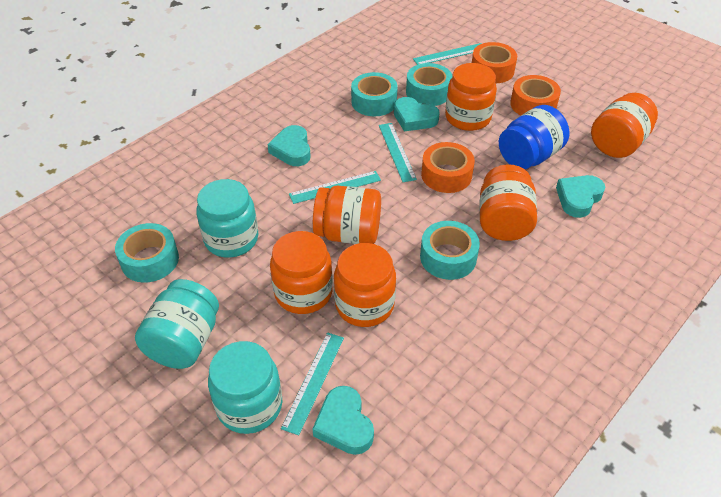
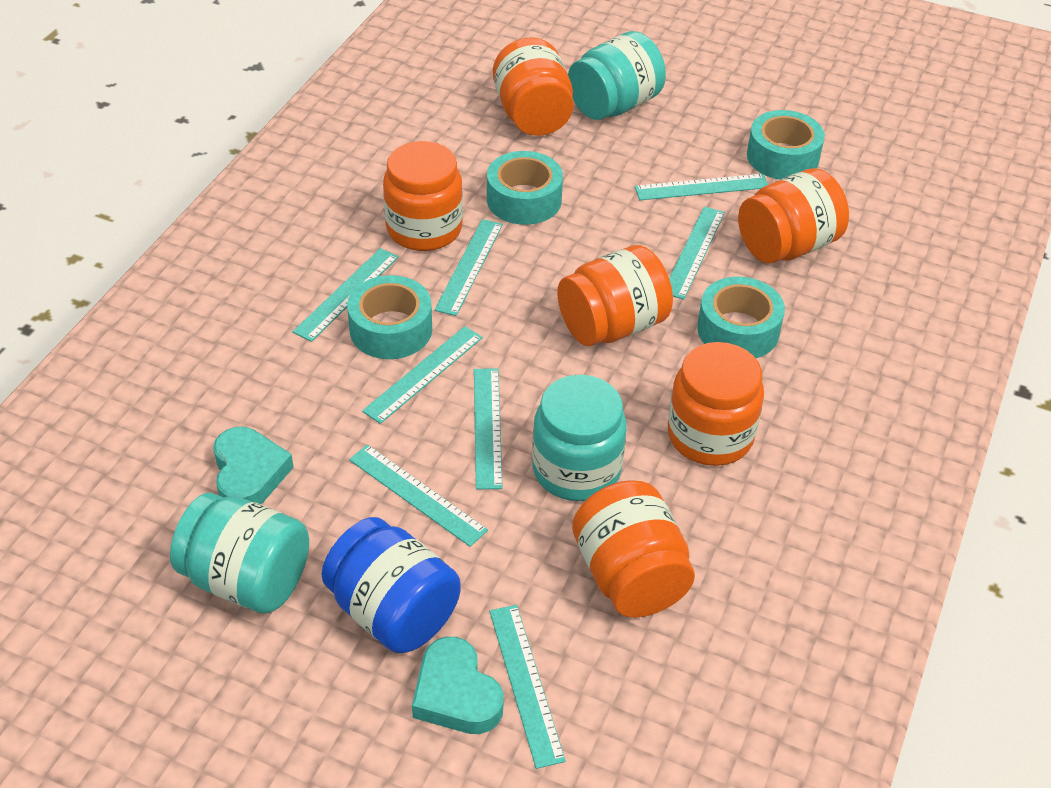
orange tape: [421,142,475,193] [472,42,517,83] [510,75,561,115] = 3 -> none = 0
turquoise heart: [267,125,311,166] [312,386,374,455] [394,97,440,132] [556,175,606,218] = 4 -> [213,427,294,504] [412,637,504,734] = 2
turquoise ruler: [281,332,344,435] [289,171,381,204] [379,123,417,182] [413,43,482,65] = 4 -> [293,248,399,342] [349,444,488,547] [362,326,483,424] [434,219,503,316] [474,368,503,489] [489,605,566,769] [635,174,768,200] [669,207,725,300] = 8

